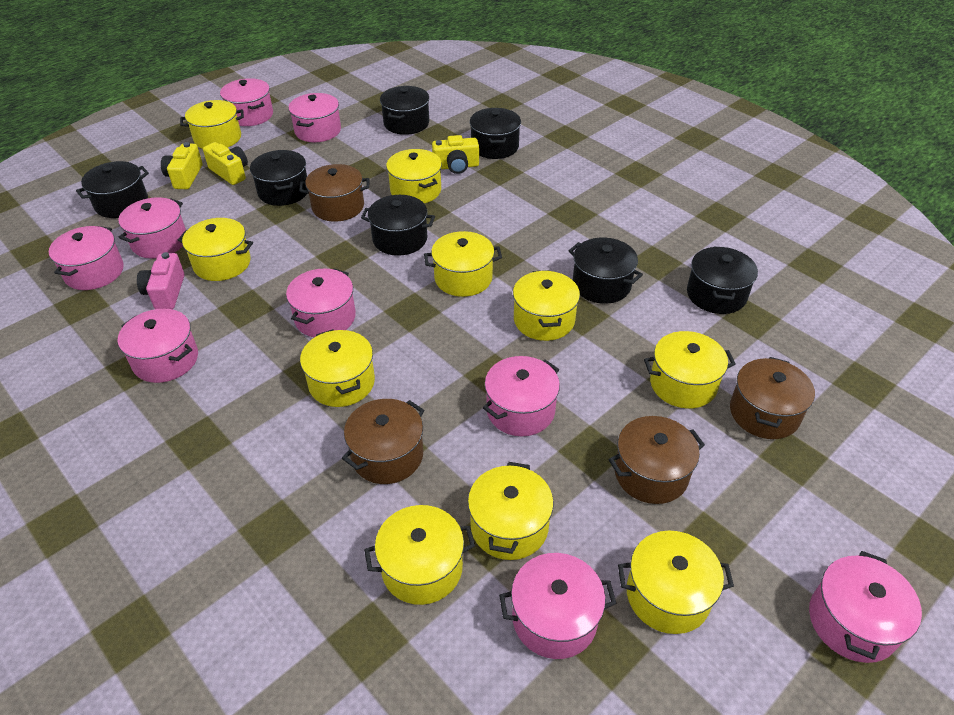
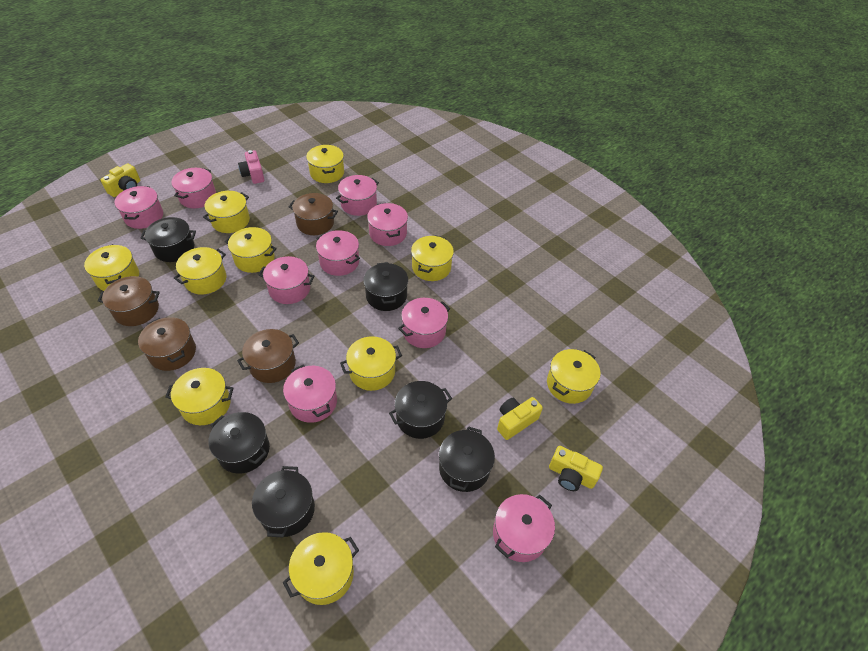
black pot: [76,161,149,218] [250,150,307,206] [361,195,435,256] [380,86,429,135] [470,108,521,159] [569,238,643,304] [687,246,758,314] = 7 -> [140,217,196,262] [209,412,270,474] [252,466,315,537] [363,262,408,311] [389,381,452,439] [439,426,495,492] = 6

